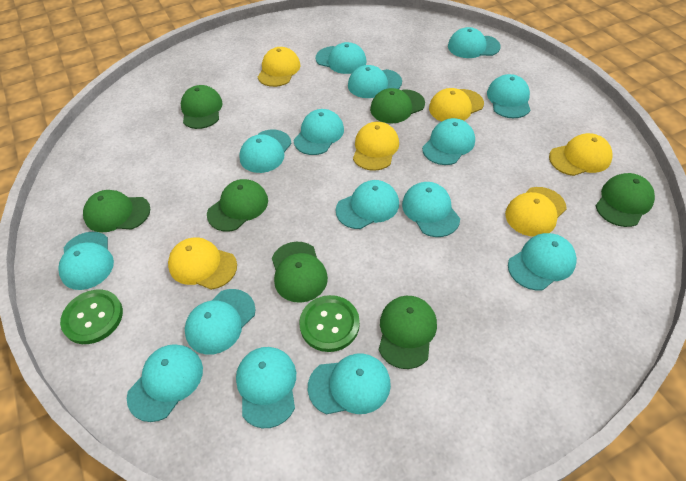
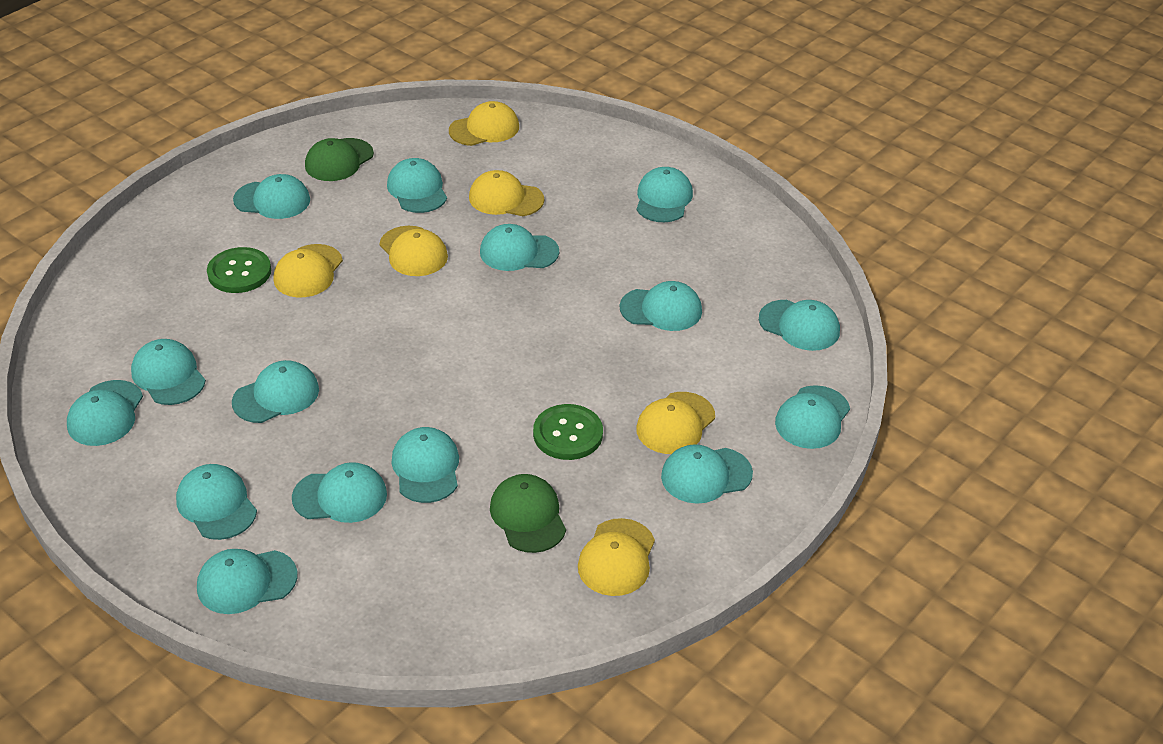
green cap: [83,190,150,232] [181,85,223,129] [207,179,268,231] [272,242,328,303] [370,88,425,123] [379,296,437,369] [596,173,655,227] = 7 -> [305,138,374,181] [490,474,566,553] = 2

